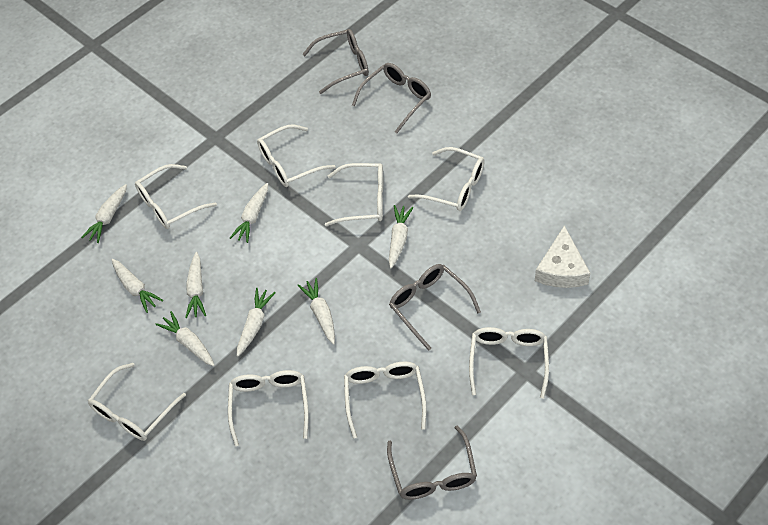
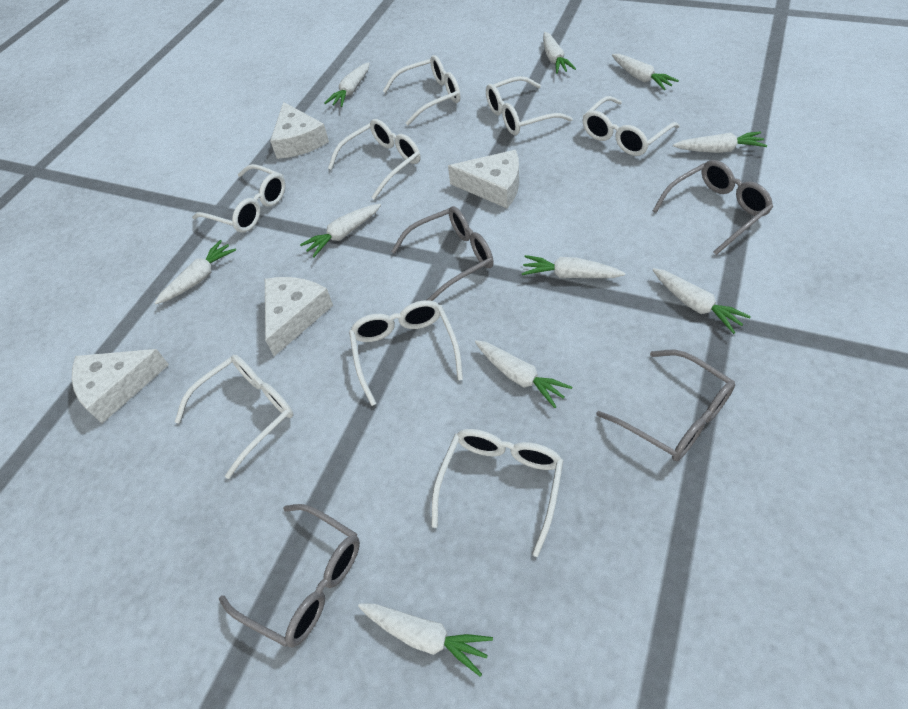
white carrot: [81,184,127,243] [111,259,163,313] [155,311,215,366] [185,252,206,318] [230,183,268,243] [237,288,276,356] [297,278,335,344] [389,205,414,268] = 8 -> [155,240,236,304] [300,204,381,257] [325,62,370,107] [358,604,493,676] [475,340,572,408] [522,255,625,278] [543,32,576,74] [612,54,679,90] [652,268,751,334] [673,131,767,153] = 10
white cheese: [535,225,590,288] = 1 -> [72,349,169,423] [265,277,333,356] [270,102,329,159] [448,150,519,208] = 4

